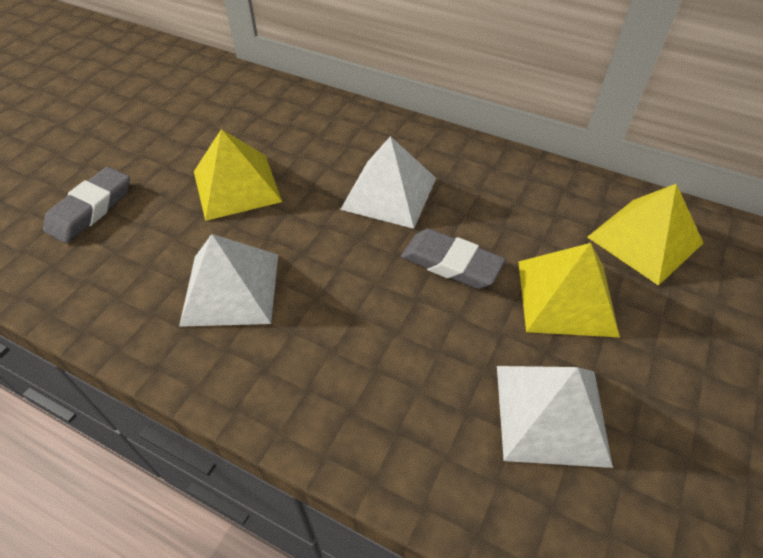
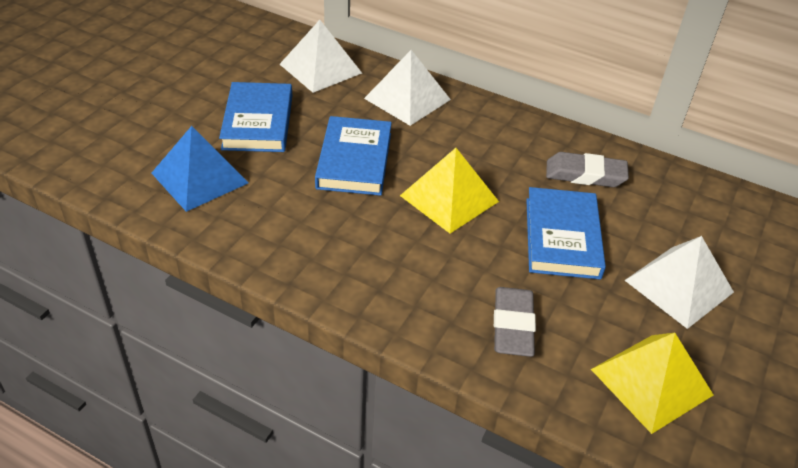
blue book: none = 0 -> [219,82,292,152] [315,116,392,196] [526,187,606,280] = 3
blue pyramid: none = 0 -> [152,126,249,212] = 1
yellow pyramid: [194,129,282,221] [518,243,620,337] [587,184,703,286] = 3 -> [400,148,499,233] [591,333,713,434] = 2

